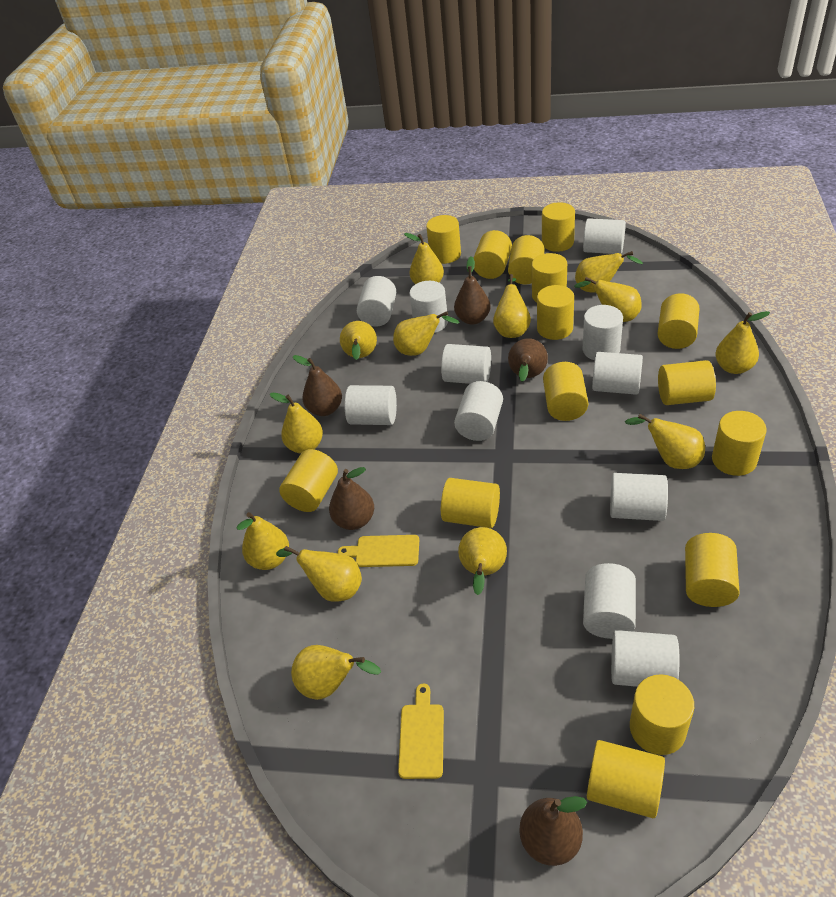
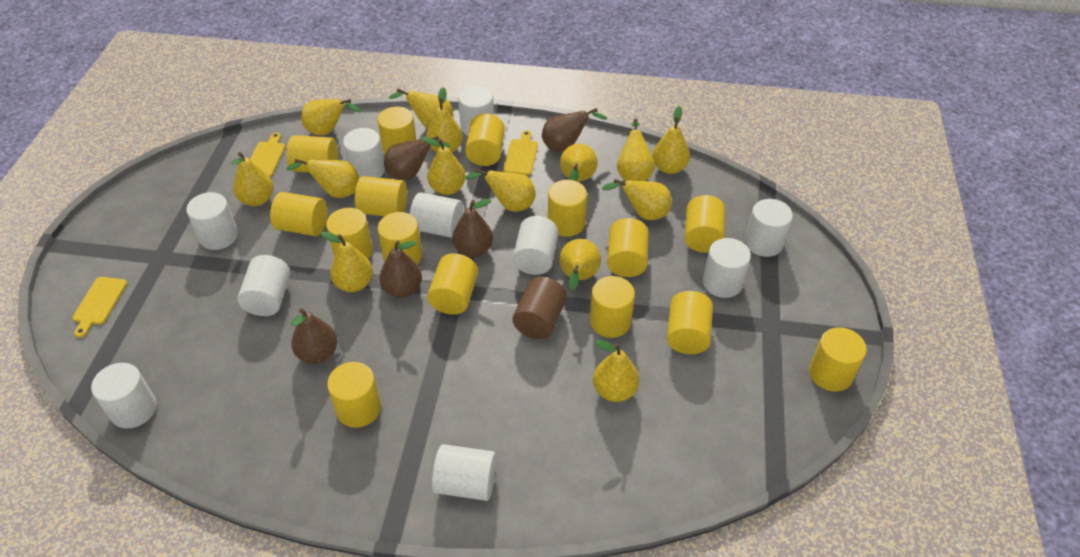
brown cylinder: none = 0 -> [512,277,567,339] = 1
white cylinder: [345,385,397,425] [357,276,396,327] [409,281,448,333] [441,344,491,384] [454,381,503,441] [582,305,623,360] [583,218,626,254] [583,563,636,639] [592,352,643,395] [610,473,668,521] [611,630,679,687] = 11 -> [91,363,157,429] [186,192,238,250] [237,255,290,316] [343,128,385,178] [410,192,463,238] [432,444,497,501] [458,86,494,136] [513,216,558,275] [703,238,751,298] [745,199,793,257] = 10
yellow cutting board: [338,535,419,567] [398,683,444,779] = 2 -> [72,277,127,338] [250,133,285,177] [503,130,538,175] = 3
yellow pear: [236,512,289,570] [270,392,323,453] [276,546,362,602] [291,645,381,700] [340,321,377,360] [393,311,460,356] [404,233,444,284] [458,527,507,595] [493,274,531,338] [574,277,642,322] [575,251,643,293] [625,414,705,469] [715,311,770,374] = 13 -> [231,152,273,206] [286,159,359,198] [301,99,362,135] [320,231,373,292] [389,89,454,129] [422,137,466,195] [426,87,463,153] [465,169,536,212] [559,239,601,290] [560,143,598,181] [593,340,639,402] [602,179,672,220] [617,119,655,181] [652,106,690,174] = 14

